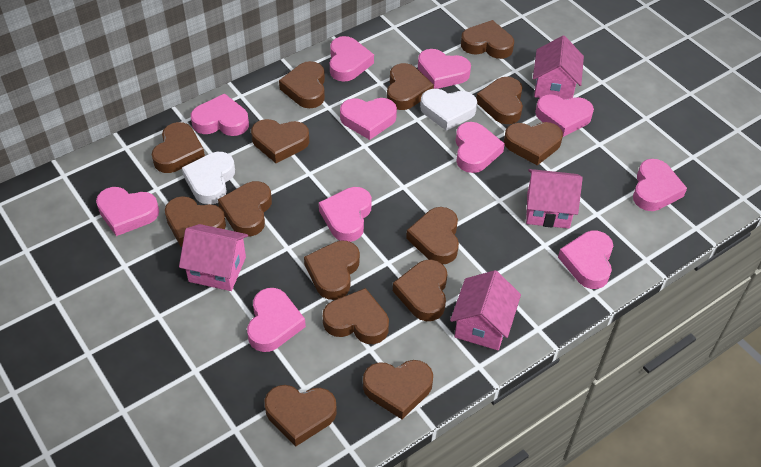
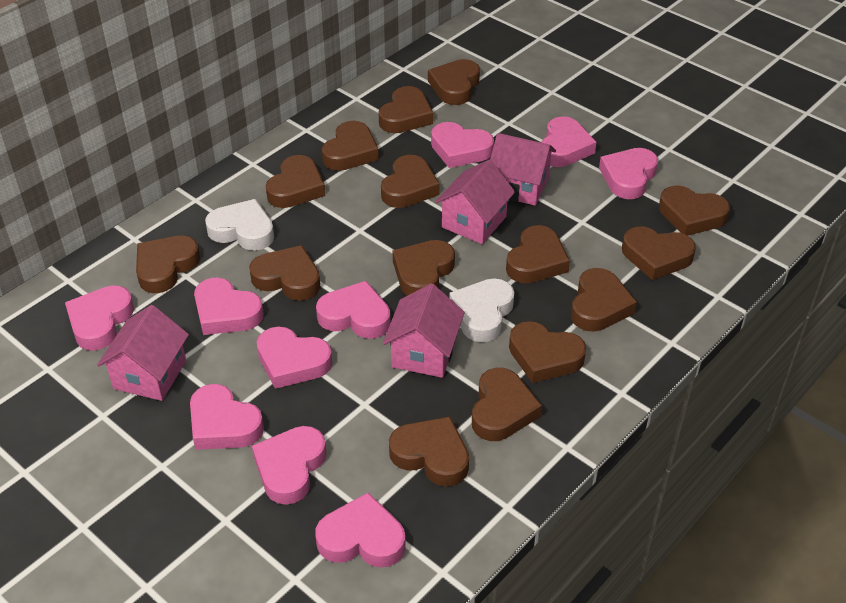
pink heart: [96,187,159,236] [191,93,249,136] [247,288,306,352] [319,187,372,242] [330,36,374,82] [340,98,397,140] [418,49,471,89] [456,122,505,173] [535,94,594,137] [558,231,613,289] [633,159,687,211] = 11 -> [65,286,134,351] [190,384,264,450] [194,278,264,335] [252,426,327,505] [257,327,332,389] [316,281,391,339] [316,492,406,567] [431,122,494,168] [541,116,597,167] [599,148,658,199] = 10

